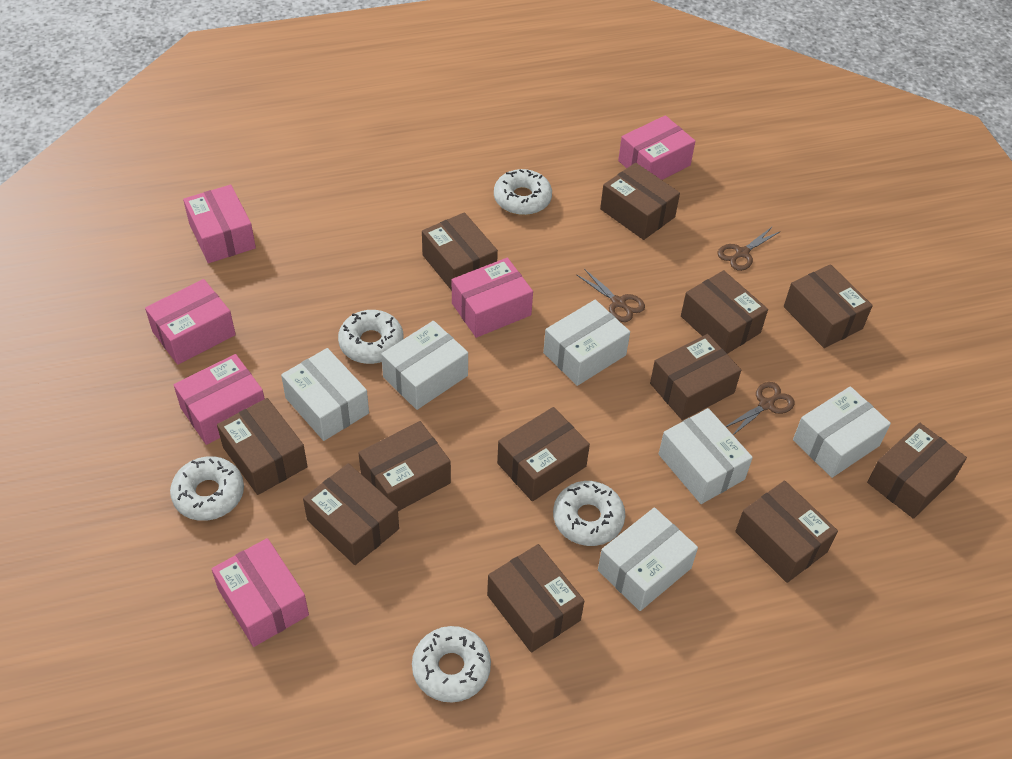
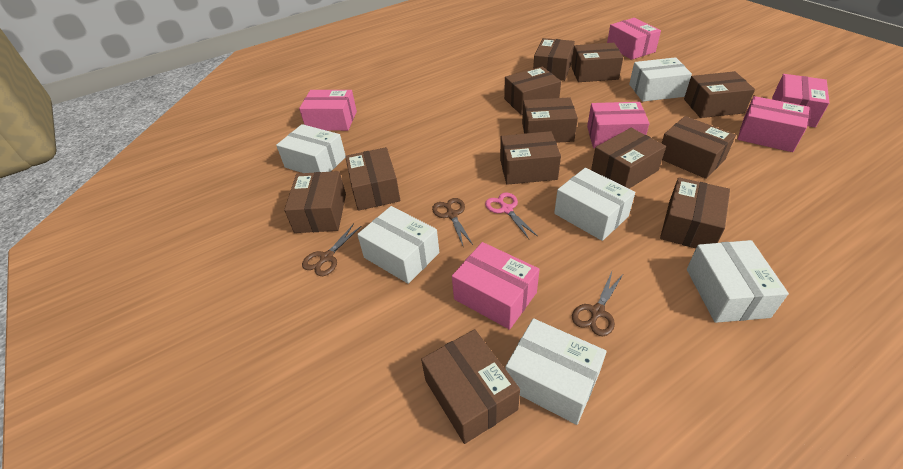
pink scissors: none = 0 -> [485,192,538,239] = 1
white donut: [170,456,244,521] [338,310,403,364] [412,626,491,703] [494,169,552,215] [553,481,625,546] = 5 -> none = 0

